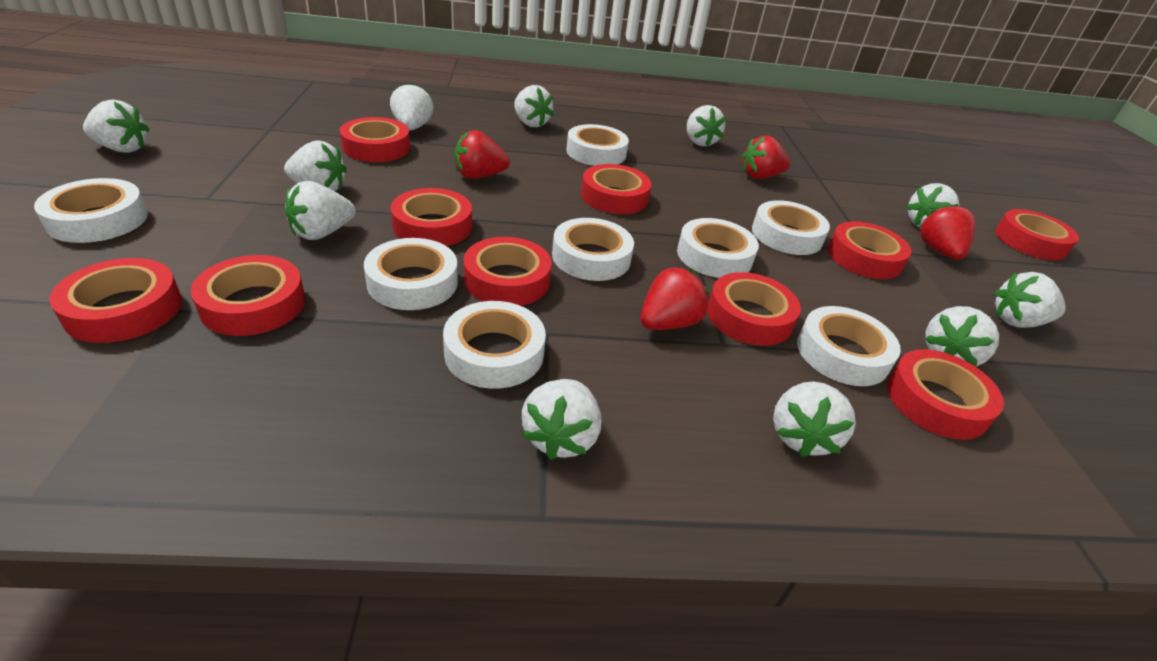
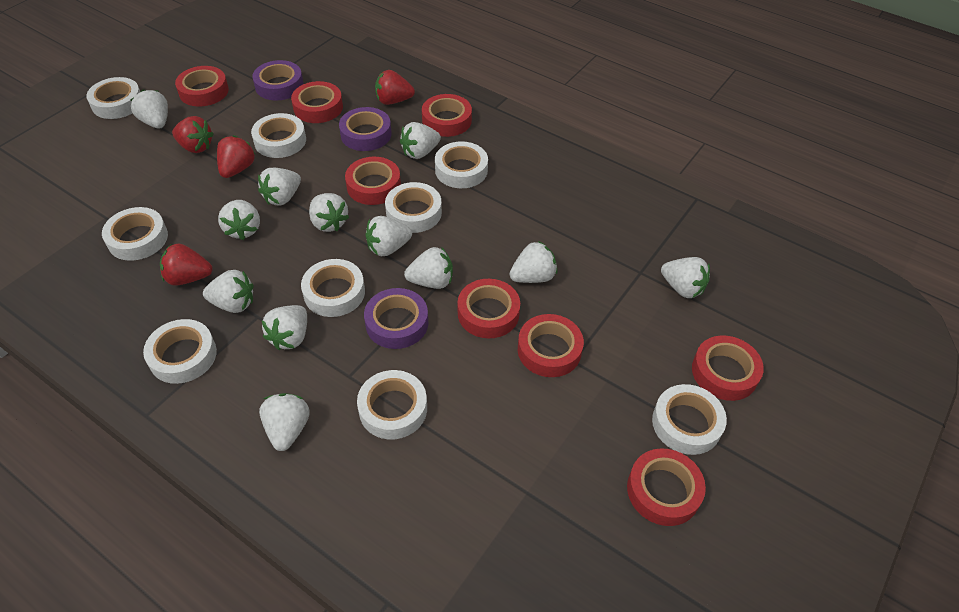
purple tape: none = 0 -> [252,60,304,101] [339,107,392,151] [364,288,428,349] = 3
red tape: [50,258,182,343] [190,255,305,336] [340,117,410,162] [391,188,472,246] [464,237,552,306] [581,164,652,214] [707,272,801,346] [828,221,911,279] [887,349,1004,440] [995,209,1079,260] = 10 -> [175,66,229,107] [291,81,343,123] [345,157,401,205] [422,94,472,137] [458,279,520,338] [518,314,584,377] [627,448,706,526] [692,335,764,401] = 8
white strawberry: [83,99,150,153] [284,140,347,191] [285,181,356,240] [390,82,433,130] [514,85,554,127] [522,379,602,460] [687,105,726,147] [773,381,856,457] [906,183,959,228] [925,306,999,367] [994,272,1065,328] = 11 -> [131,90,168,129] [203,270,253,313] [218,200,260,240] [258,168,301,205] [259,393,310,451] [262,305,307,350] [309,193,349,232] [366,216,412,256] [400,122,441,159] [404,247,453,289] [510,241,558,283] [661,257,710,298] = 12
white tape: [34,178,148,243] [364,238,458,310] [443,301,546,389] [552,218,634,281] [566,124,629,166] [677,218,759,278] [752,200,830,255] [797,306,901,386] = 8 -> [86,77,140,119] [102,207,168,261] [143,319,217,384] [251,113,306,158] [301,259,365,317] [357,370,427,439] [385,182,442,233] [435,141,488,188] [652,384,727,455] = 9

